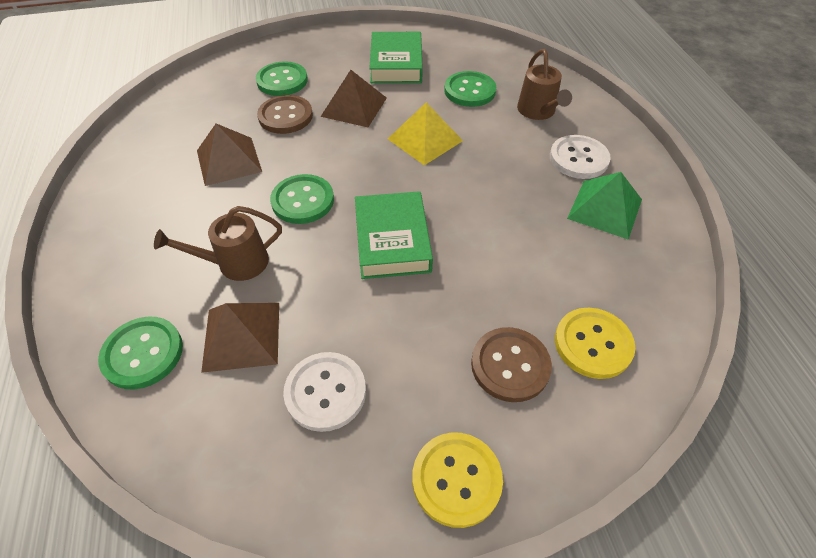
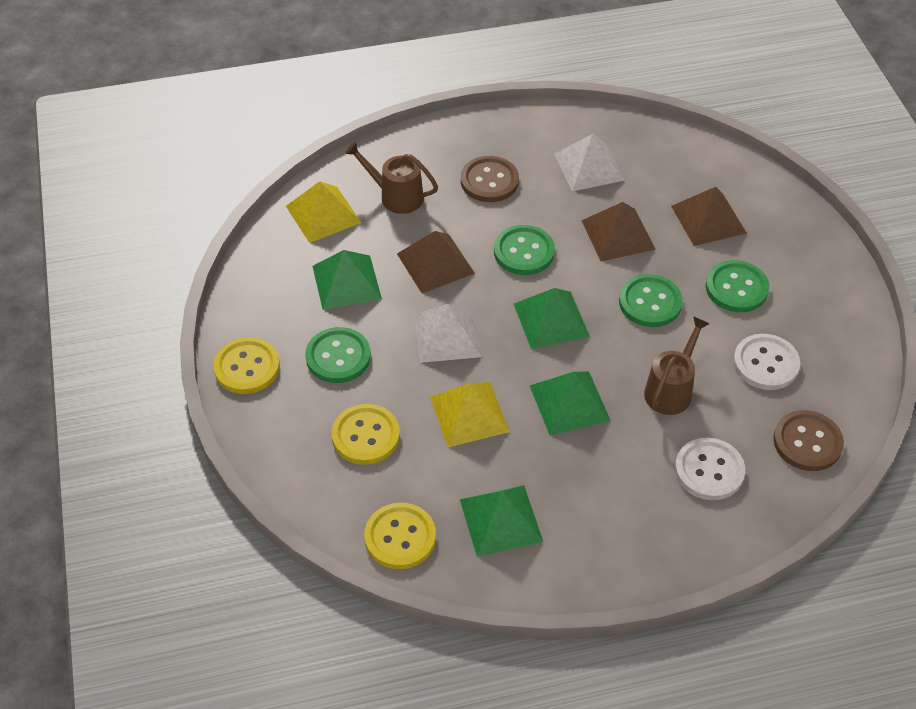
green book: [355,191,433,279] [369,32,423,83] = 2 -> none = 0
green pyramid: [567,172,642,240] = 1 -> [312,250,382,310] [460,485,543,557] [514,288,590,350] [530,371,611,436] = 4
white pyramid: none = 0 -> [414,304,482,363] [554,134,625,192] = 2
yellow button: [412,432,503,528] [555,308,635,379] = 2 -> [213,337,280,394] [332,404,400,465] [364,503,436,569] = 3
yellow pyramid: [388,102,463,165] = 1 -> [286,181,361,243] [430,382,510,447] = 2

